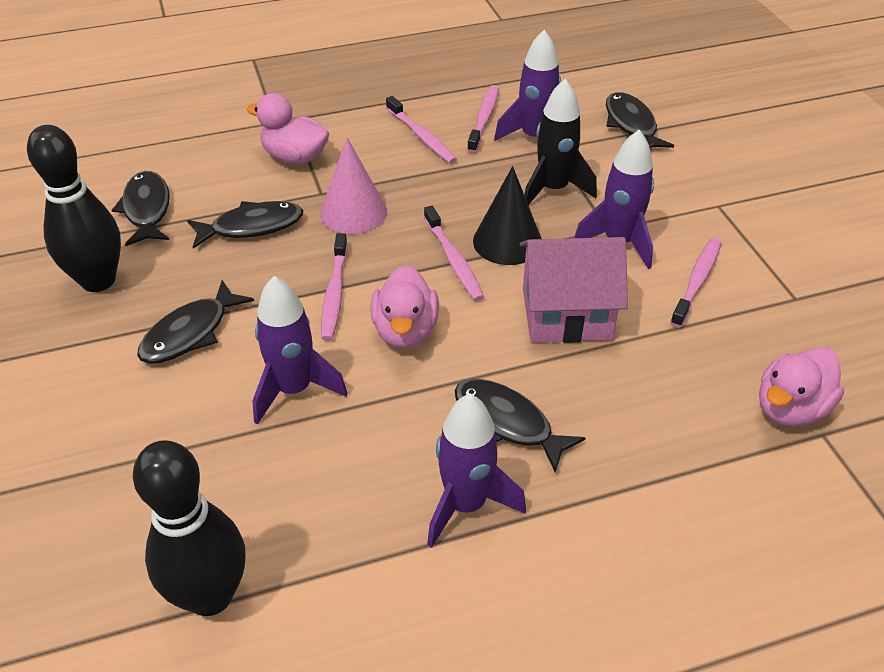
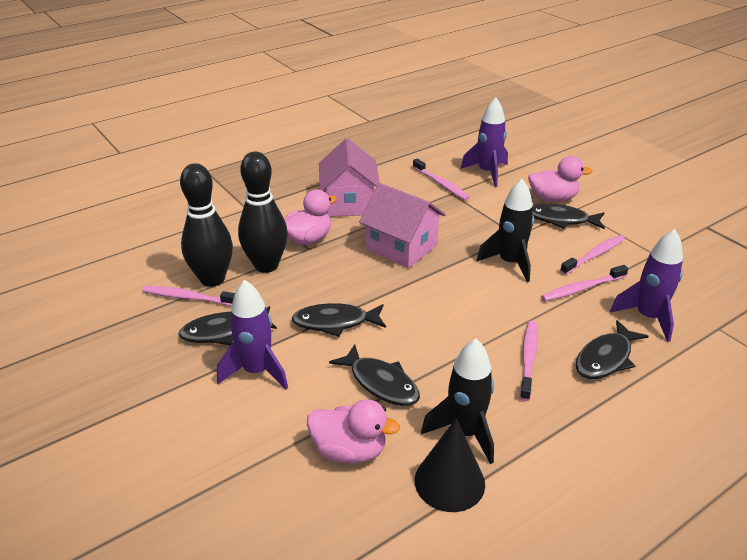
black rocket: [524,79,597,205] = 1 -> [421,338,494,464] [477,179,534,282] = 2
pink cone: [320,138,387,234] = 1 -> none = 0
pink house: [520,237,628,343] = 1 -> [319,138,380,217] [359,183,446,268] = 2
purple rocket: [253,276,348,425] [427,394,526,548] [494,30,561,141] [574,130,654,269] = 4 -> [217,280,288,389] [461,97,508,187] [610,229,683,342] = 3

